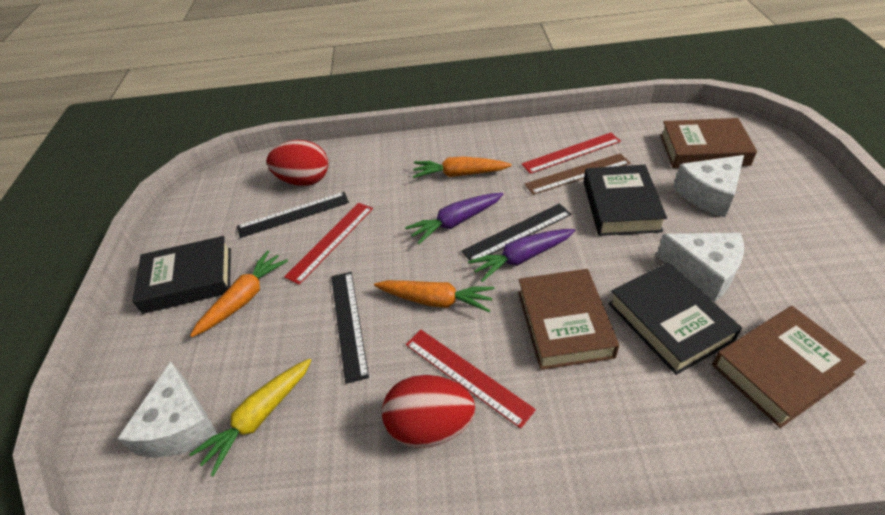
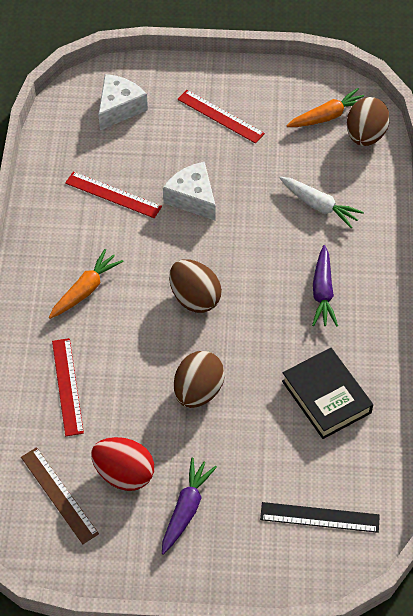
black book: [132,236,231,314] [584,165,667,236] [608,262,742,375] = 3 -> [282,348,373,439] = 1
black ruler: [237,192,349,238] [331,272,369,384] [461,203,571,261] = 3 -> [260,502,380,533] = 1
brown book: [518,269,619,370] [660,118,757,168] [712,306,866,428] = 3 -> none = 0
brown egg: none = 0 -> [169,259,222,313] [174,351,225,408] [347,97,390,146] = 3
orange carrot: [190,250,288,337] [374,280,495,313] [413,157,512,178] = 3 -> [49,249,123,319] [286,88,364,127] = 2
red egg: [267,140,328,186] [382,375,475,448] = 2 -> [91,437,154,491] = 1
white carrot: none = 0 -> [280,177,364,228] = 1
white cheese: [117,361,218,458] [657,233,744,302] [674,155,744,217] = 3 -> [98,74,148,130] [163,162,216,221] = 2
yellow carrot: [189,359,312,476] = 1 -> none = 0

